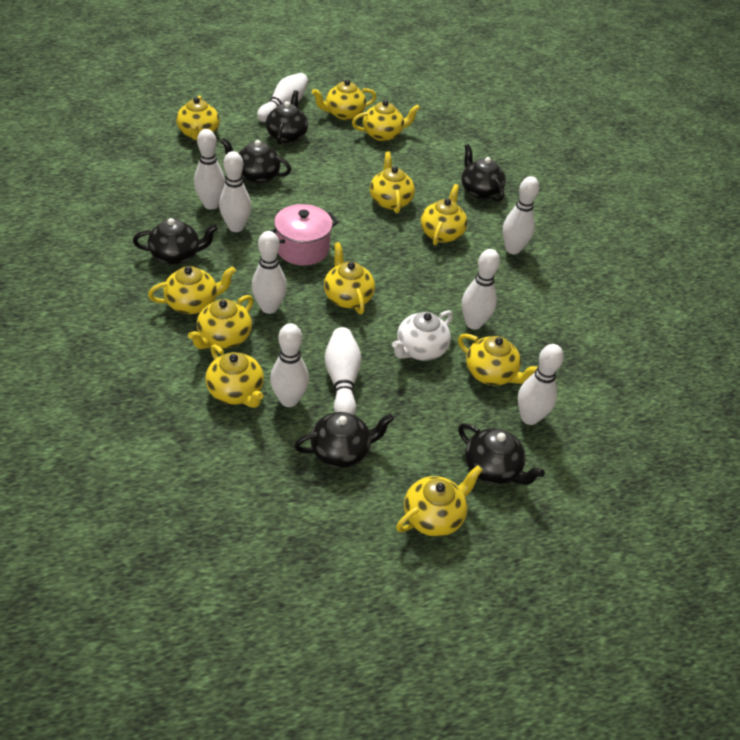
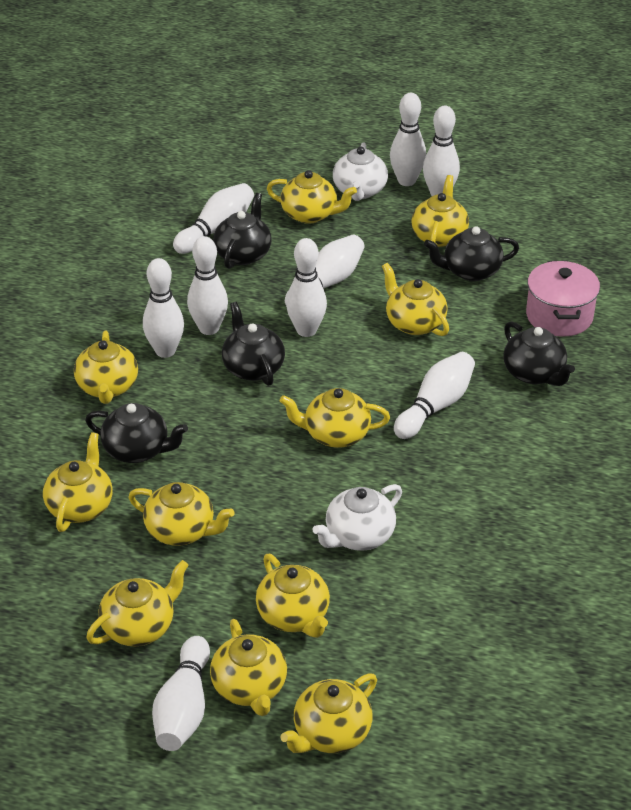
black teapot: [133,218,218,265] [221,138,291,183] [266,90,308,145] [294,412,394,468] [458,423,545,485] [462,144,506,202] = 6 -> [85,403,188,463] [213,193,271,269] [222,302,285,386] [424,226,519,281] [503,321,575,386] = 5
white teapot: [392,310,453,361] = 1 -> [312,484,402,551] [333,143,388,201] = 2

